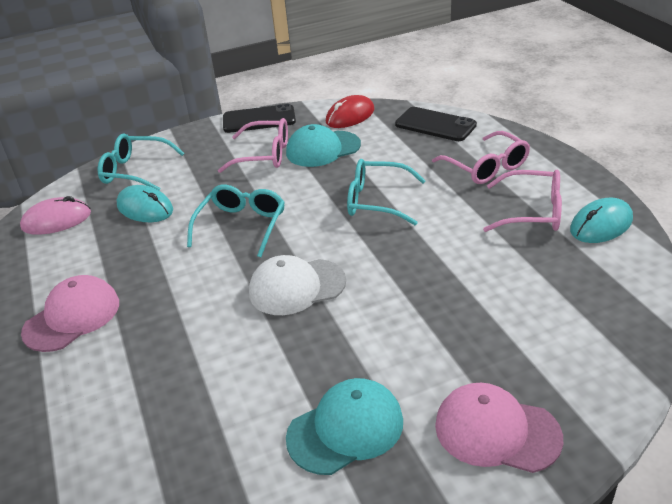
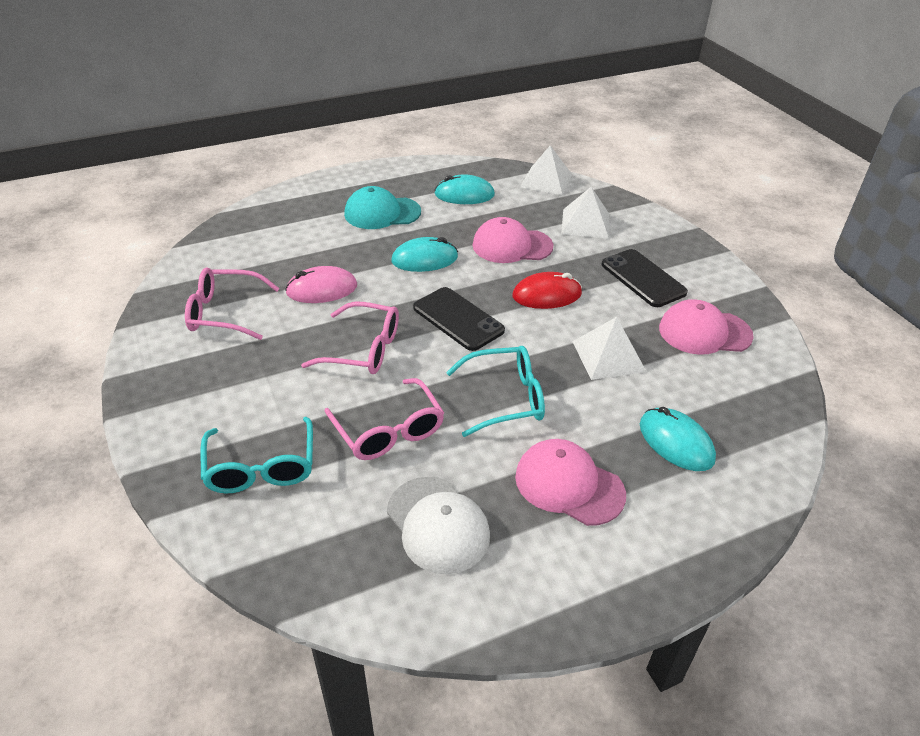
pink cap: [21,275,119,352] [435,383,563,473] = 2 -> [472,217,554,263] [515,439,626,526] [659,299,754,355] = 3
turquoise cap: [286,124,361,167] [286,378,403,475] = 2 -> [344,186,421,229] = 1
turquoise glasses: [98,133,184,190] [187,185,285,257] [347,159,426,225] = 3 -> [201,417,313,493] [446,346,545,437] = 2
turquoise mouse: [117,185,173,222] [570,198,633,243] = 2 -> [391,237,458,272] [434,175,495,204] [640,407,716,471] = 3
white pyramid: none = 0 -> [520,145,572,195] [561,187,609,238] [572,317,647,380] = 3

